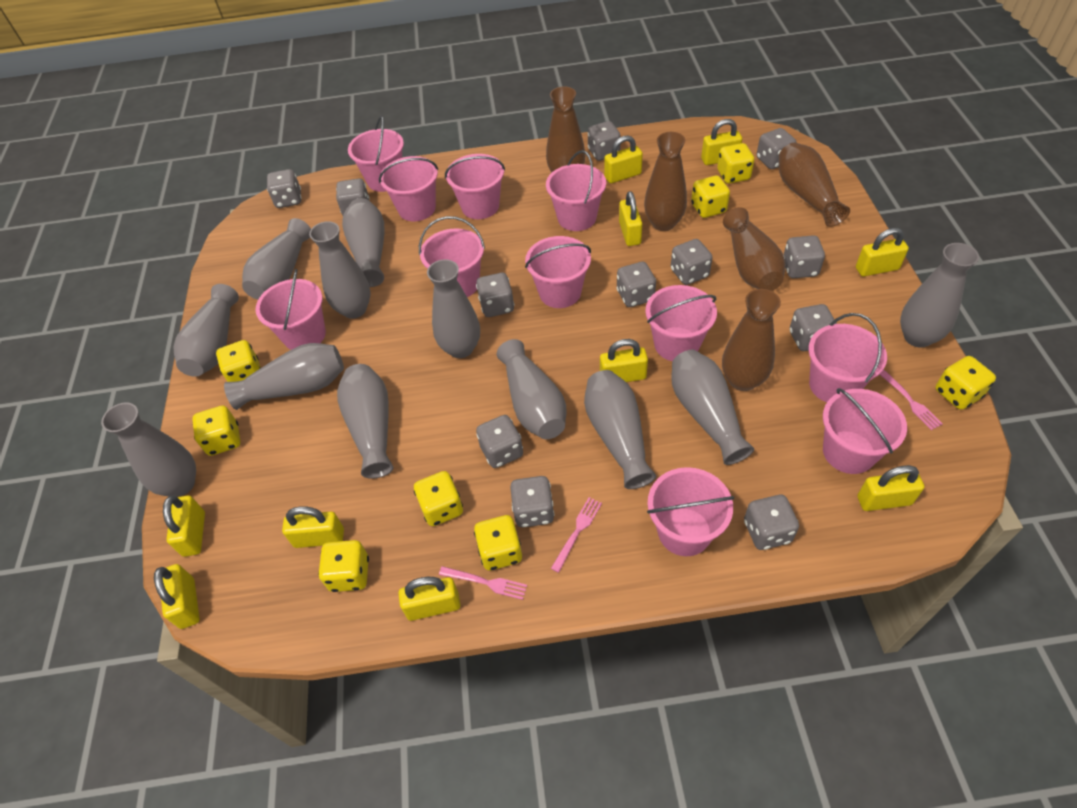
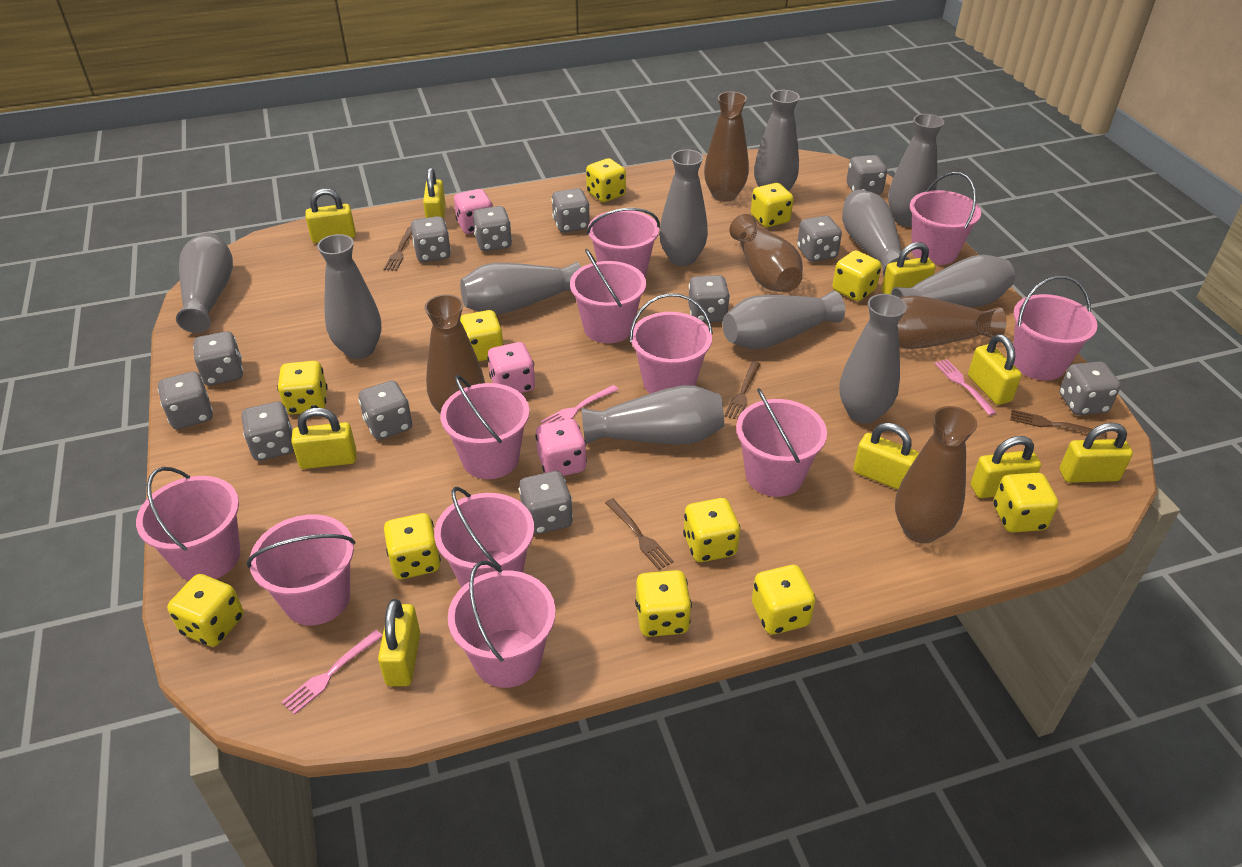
brown fork: none = 0 -> [384,227,412,271] [605,498,674,570] [724,362,760,420] [1010,409,1107,439] = 4
grey vase: [101,403,196,497] [174,284,239,377] [224,343,344,410] [242,218,311,299] [309,221,371,319] [337,364,394,479] [342,198,384,287] [427,259,480,358] [497,339,566,439] [584,370,656,489] [671,350,754,465] [900,243,979,348] = 12 -> [176,232,233,333] [317,234,382,359] [460,262,581,315] [582,385,724,444] [659,149,708,266] [722,291,845,349] [754,90,800,191] [839,294,907,424] [842,190,910,276] [888,114,944,227] [891,255,1015,308] = 11
pink dice: none = 0 -> [454,189,493,234] [487,342,535,393] [535,419,587,476] = 3
yellow dice: [192,406,241,456] [216,340,261,382] [318,540,369,592] [414,471,463,526] [474,515,522,570] [691,175,730,218] [717,143,754,184] [935,356,996,410] = 8 -> [167,574,244,647] [277,361,328,414] [384,513,441,579] [460,310,504,362] [586,158,626,202] [635,570,692,637] [683,498,740,562] [751,183,793,227] [752,565,816,634] [832,250,882,301] [994,473,1058,533] = 11
yellow padlock: [154,564,200,629] [163,495,205,557] [282,506,344,548] [398,577,460,621] [600,339,648,382] [604,135,643,183] [619,191,642,246] [701,119,742,165] [856,228,909,277] [858,465,924,511] = 10 -> [291,408,357,469] [305,189,356,243] [378,599,420,686] [423,167,446,219] [853,423,919,490] [882,242,936,294] [968,334,1022,405] [971,436,1041,498] [1060,423,1133,483] = 9

